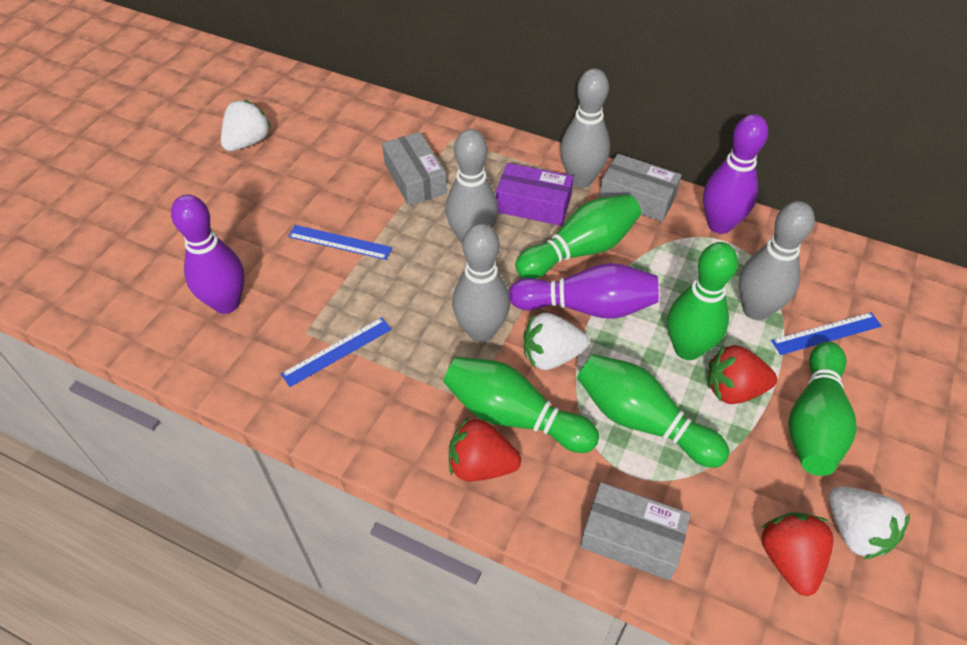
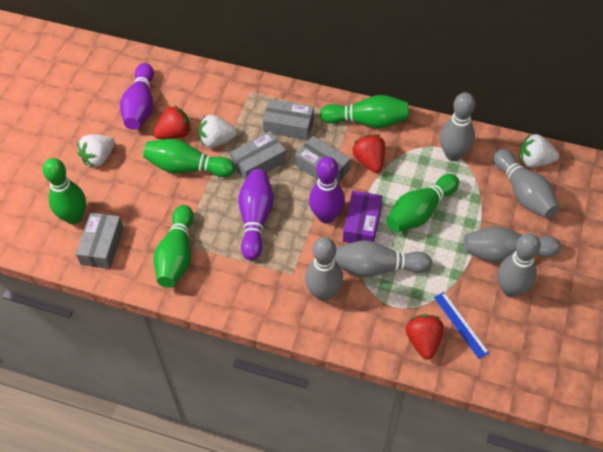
blue ruler: [281,317,392,387] [288,225,392,260] [771,312,882,355] = 3 -> [434,292,489,359] = 1
grey bowling pin: [446,129,498,244] [452,223,510,342] [560,69,610,188] [739,201,815,320] = 4 -> [305,237,343,301] [334,240,432,277] [440,92,475,161] [463,226,561,263] [493,149,559,219] [498,233,541,297] = 6
grey box: [382,132,447,206] [580,482,691,580] [599,154,682,222] = 3 -> [76,213,124,269] [231,131,286,180] [263,99,314,140] [295,136,351,183] = 4

